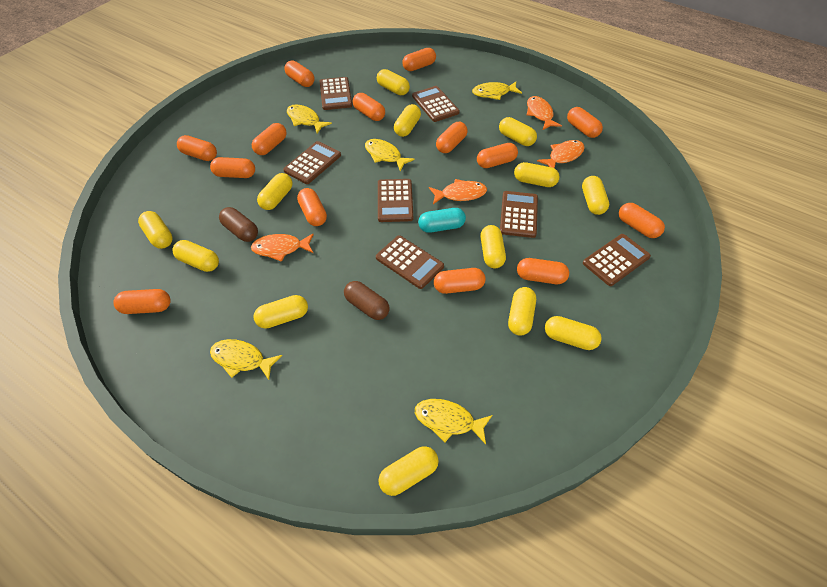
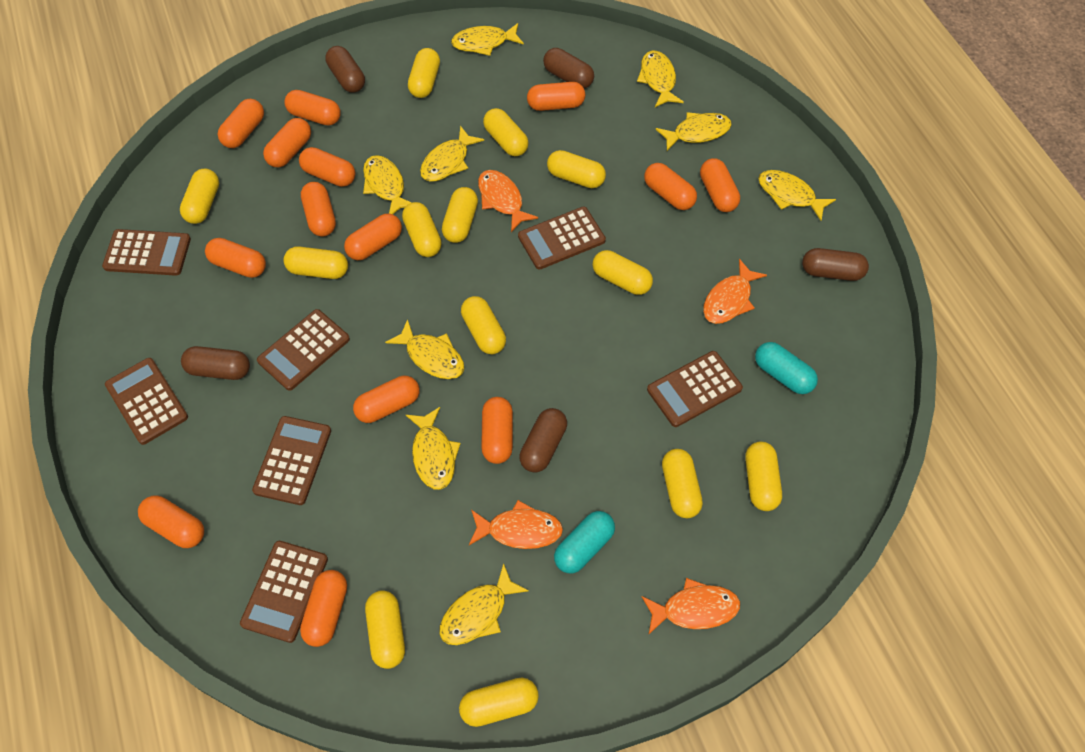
brown capsule: [219,207,258,242] [344,281,390,320] = 2 -> [181,346,250,380] [325,46,365,93] [519,408,567,473] [543,48,594,88] [802,248,869,281] = 5
turquoise capsule: [418,208,466,233] = 1 -> [554,511,615,573] [755,342,818,394] = 2
yellow fish: [210,339,282,380] [287,104,332,133] [365,139,415,171] [415,399,492,444] [472,82,522,100] = 5 -> [363,155,412,214] [385,319,464,379] [406,407,461,490] [420,126,484,182] [439,563,529,645] [451,23,524,56] [637,50,684,107] [656,112,732,151] [758,170,836,221] = 9

